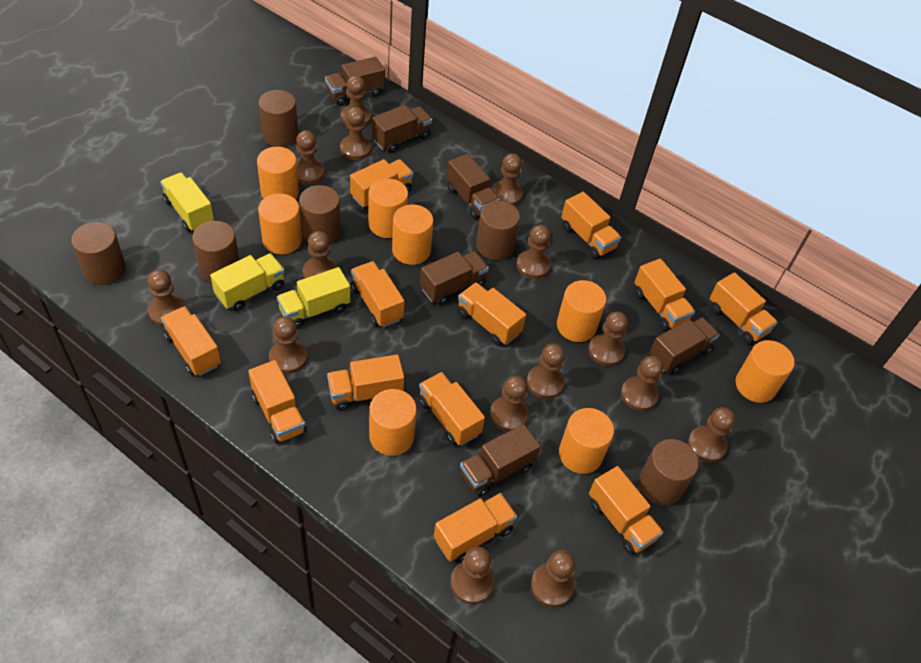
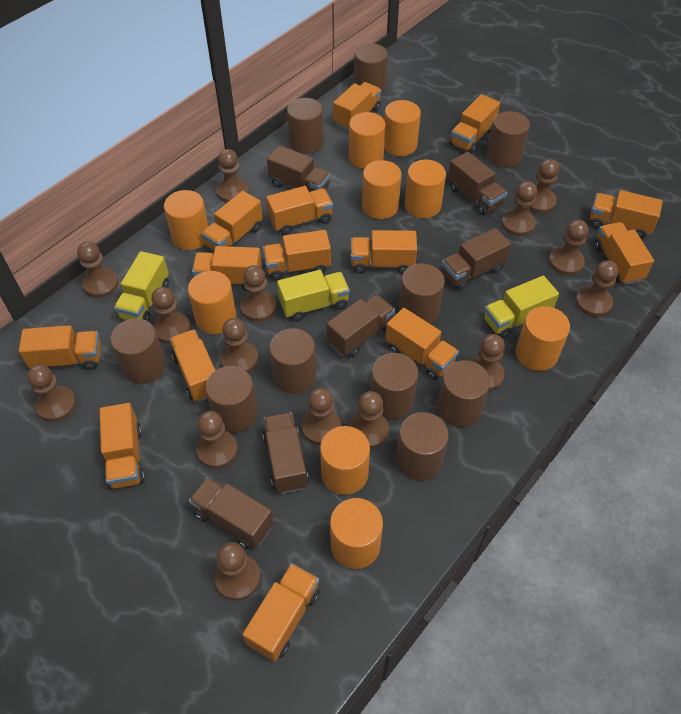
brown cylinder: [71,222,126,285] [192,221,240,282] [259,90,298,147] [299,185,341,244] [476,201,520,260] [639,439,699,505] = 6 -> [110,318,166,384] [205,366,258,433] [269,328,316,394] [287,98,324,154] [354,43,388,94] [370,353,418,419] [396,412,449,481] [399,263,445,324] [438,360,490,427] [487,111,530,168] = 10
orange cylinder: [257,147,299,200] [258,193,302,254] [368,178,408,238] [369,389,417,456] [392,204,434,265] [557,280,606,342] [559,408,614,474] [736,340,795,403] = 8 -> [164,190,208,250] [188,271,237,334] [320,426,370,495] [330,498,383,569] [349,112,386,169] [362,160,401,219] [384,100,421,156] [405,160,446,218] [516,306,570,371] = 9
orange truck: [161,306,221,376] [248,360,307,443] [327,354,404,410] [350,159,414,209] [351,261,405,328] [418,372,485,446] [434,493,517,563] [458,282,526,346] [561,192,621,258] [589,466,663,554] [634,259,695,330] [710,272,778,344] = 12 -> [19,325,101,370] [99,403,145,489] [170,329,216,402] [192,246,262,291] [201,191,263,250] [243,563,320,662] [263,230,331,281] [266,186,333,235] [333,82,381,131] [351,230,417,274] [385,308,459,380] [449,94,500,154] [590,190,663,239] [594,222,654,285] = 14

